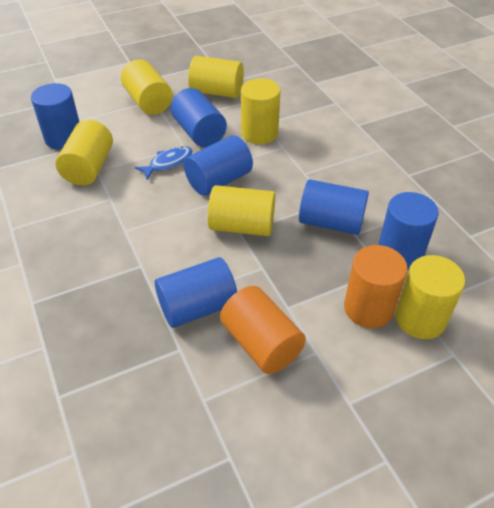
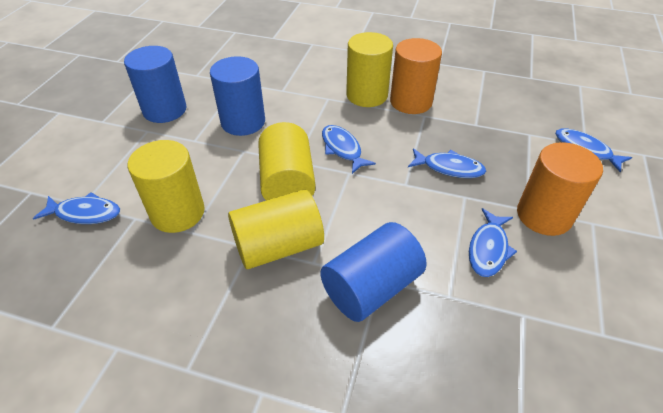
blue cylinder: [31,83,79,150] [155,257,237,328] [171,88,227,147] [184,135,253,196] [299,179,369,235] [378,192,439,270] = 6 -> [124,46,186,123] [210,56,265,136] [320,222,426,322] = 3
blue fish: [135,146,193,179] = 1 -> [33,192,120,224] [322,125,376,174] [408,148,486,178] [469,208,517,277] [555,128,632,172] = 5
yellow cylinder: [56,120,113,186] [121,59,173,115] [188,56,244,98] [208,185,275,236] [241,78,280,144] [395,255,465,339] = 6 -> [128,140,205,233] [228,189,324,269] [258,122,316,201] [346,32,393,107] = 4

